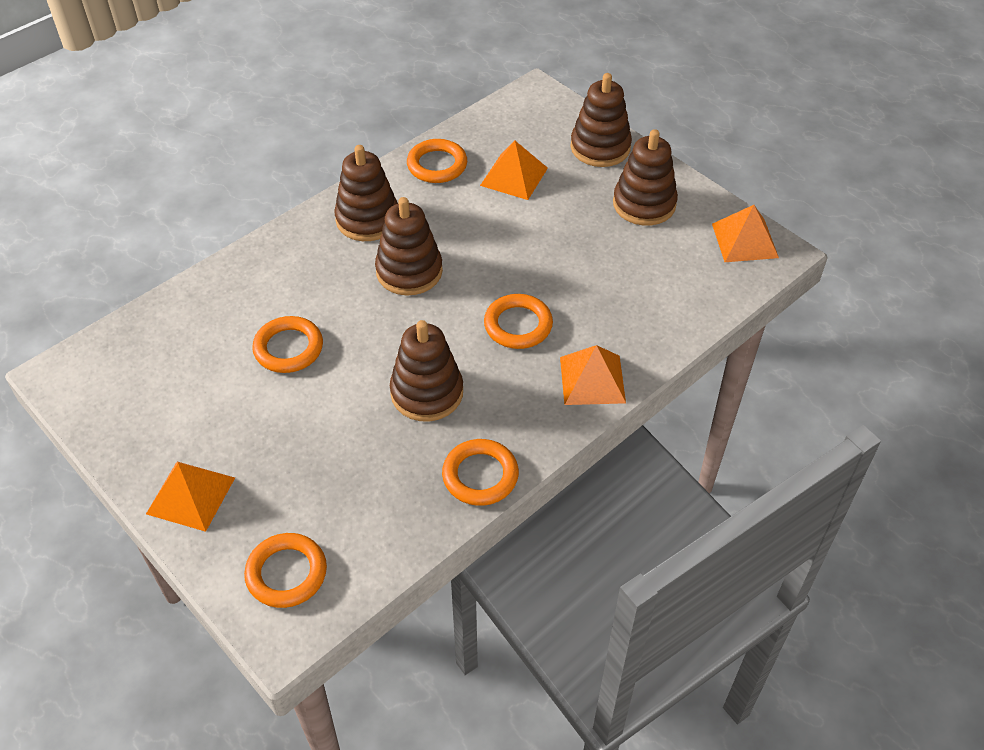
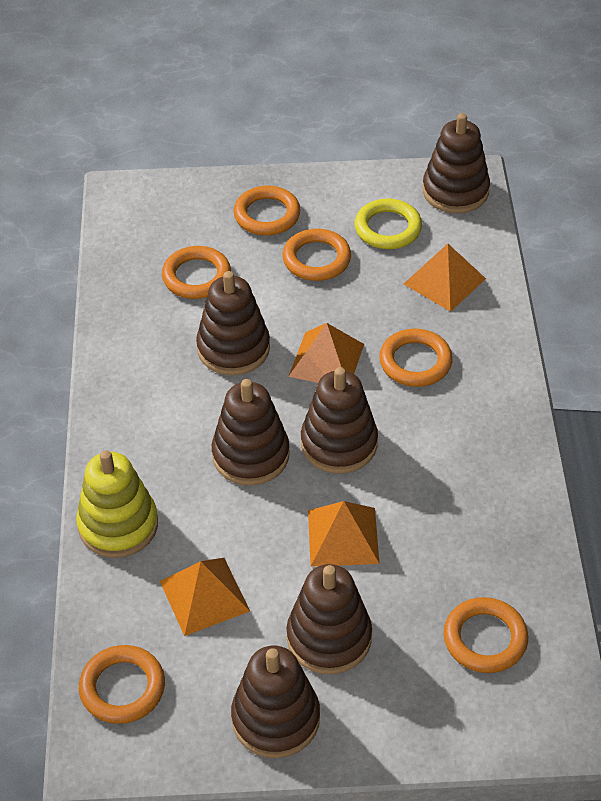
brown stacking toy: [334,145,398,241] [375,197,443,296] [390,320,463,422] [571,73,632,167] [613,129,678,226] = 5 -> [196,271,270,375] [212,379,290,485] [231,646,320,758] [287,564,372,674] [301,367,378,474] [423,113,490,213] = 6
orange ring: [244,533,327,608] [252,316,323,373] [407,139,467,183] [442,439,519,506] [484,294,553,349] = 5 -> [79,645,165,724] [162,246,231,299] [233,186,300,236] [282,229,351,281] [379,329,453,387] [443,597,528,673] = 6
yellow ring: none = 0 -> [354,199,422,249] = 1
yellow stacking toy: none = 0 -> [76,450,158,558] = 1

